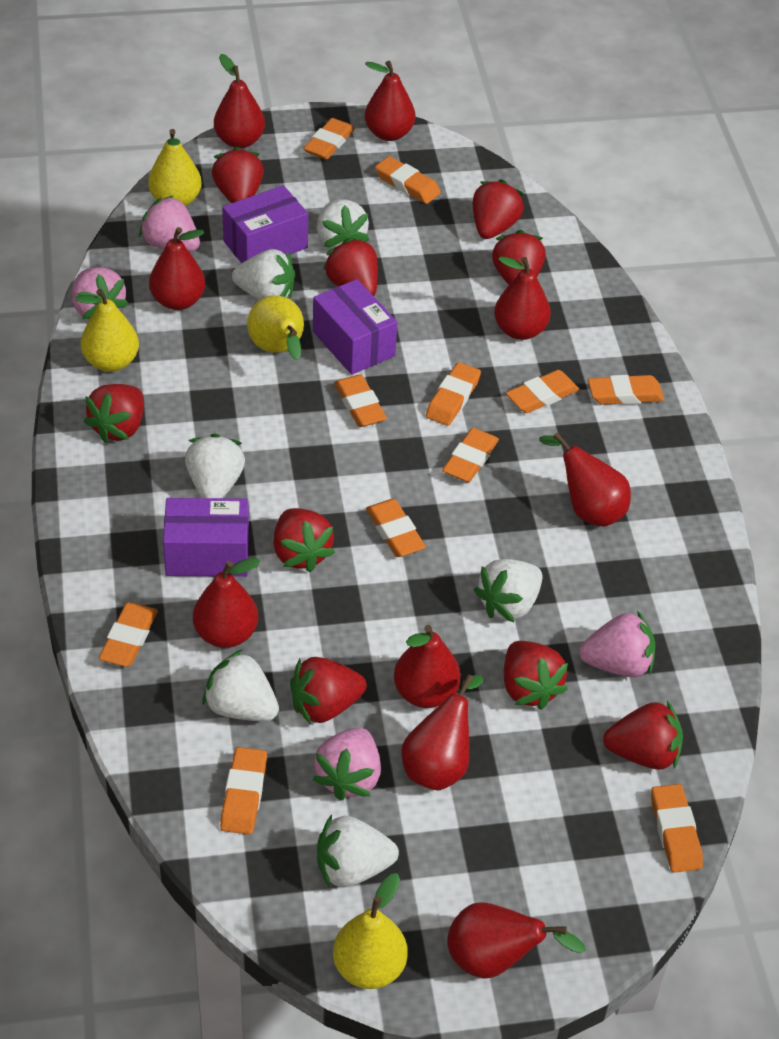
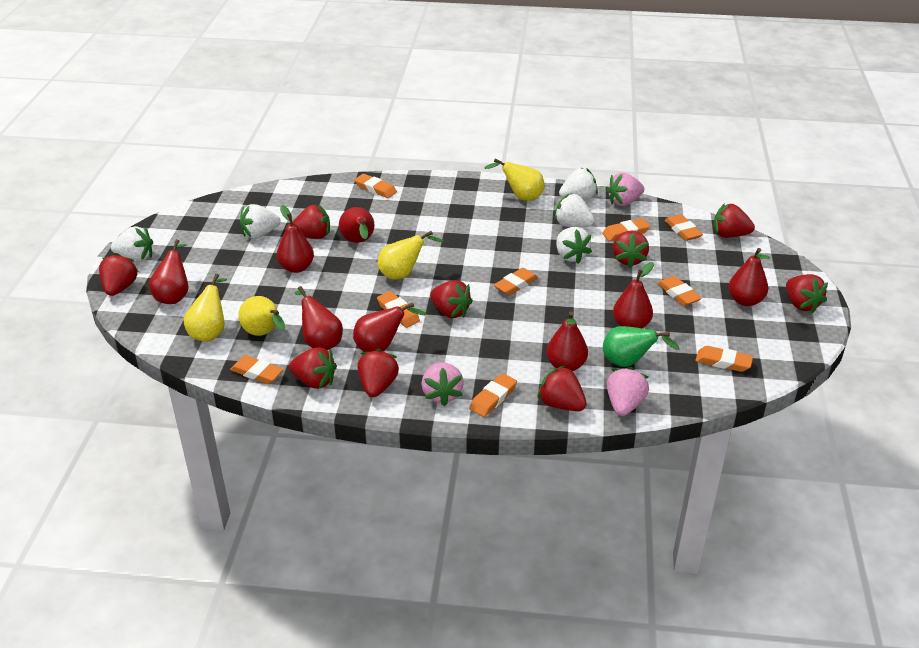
green pear: none = 0 -> [603,326,680,367] = 1
orange eraser: [99,602,158,667] [220,747,267,835] [303,118,355,160] [334,374,387,427] [366,499,426,557] [375,156,441,204] [426,362,481,426] [442,428,499,482] [506,370,579,413] [588,375,664,405] [651,784,703,873] = 11 -> [230,355,284,384] [355,174,397,198] [377,291,420,328] [469,373,517,417] [494,268,538,296] [602,218,650,241] [657,276,702,306] [665,214,703,241] [695,346,753,372] = 9
pink strawberry: [72,267,128,320] [139,195,200,252] [312,728,381,801] [579,611,656,677] = 4 -> [422,362,464,406] [606,173,644,206] [607,367,649,416] = 3
purple box: [163,498,249,577] [222,185,308,263] [313,279,397,375] = 3 -> none = 0
red pear: [149,227,205,310] [193,558,260,648] [214,54,265,148] [365,61,415,141] [394,625,461,708] [401,674,484,791] [447,902,586,978] [494,257,551,340] [539,432,631,527] = 9 -> [149,239,188,304] [277,205,314,273] [295,286,343,350] [339,207,375,243] [353,302,426,352] [546,311,588,371] [613,262,654,328] [729,248,771,306] = 8
white strawberry: [185,434,245,498] [202,649,279,721] [232,249,295,300] [317,200,369,249] [317,814,399,888] [474,559,543,622] = 6 -> [111,226,153,262] [240,204,281,239] [554,193,595,227] [556,227,592,263] [559,168,598,200] = 5

